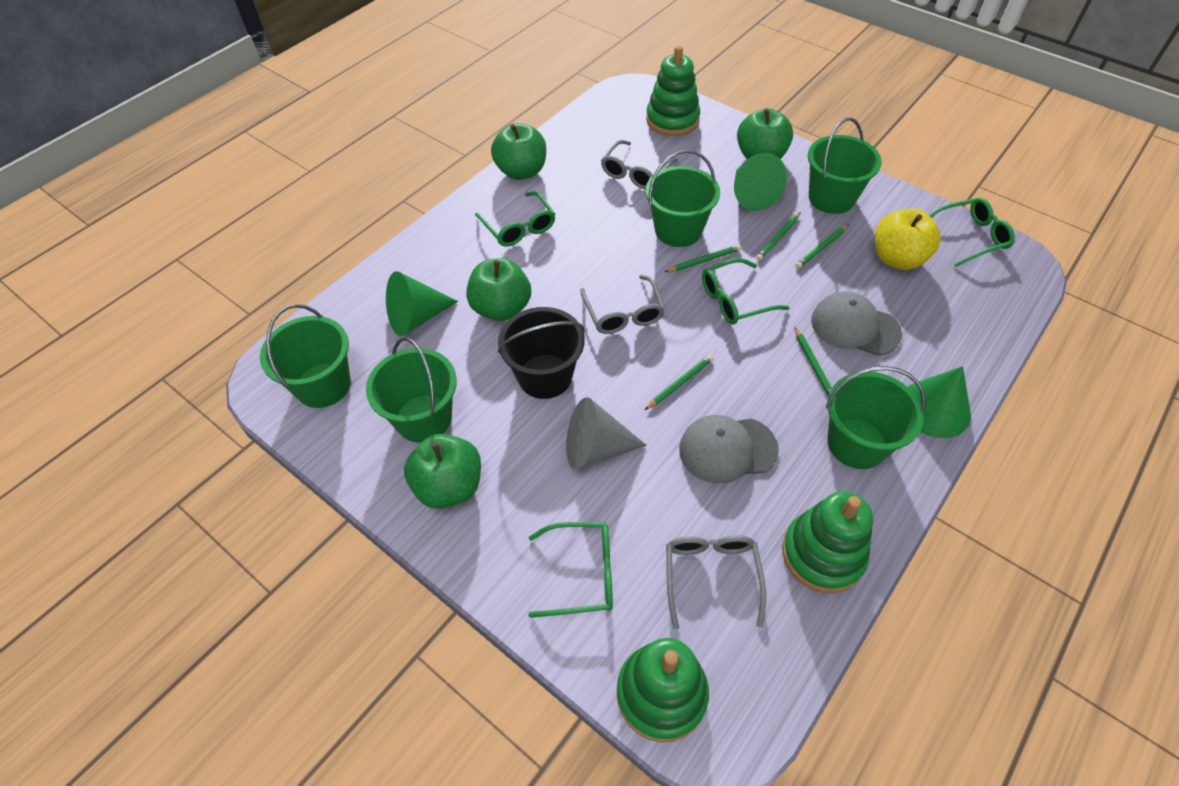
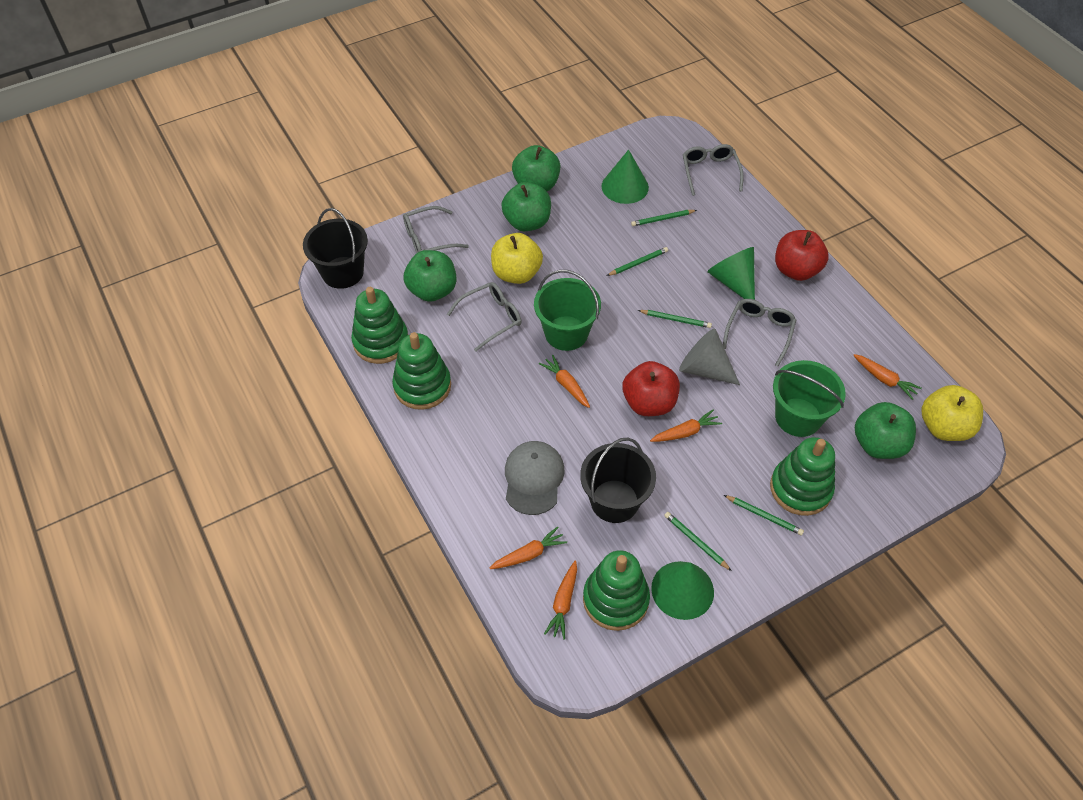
black bucket: [498,307,585,399] = 1 -> [303,208,368,289] [580,438,656,523] = 2
green bucket: [260,304,351,408] [366,337,457,443] [646,150,720,247] [808,117,882,214] [826,366,926,469] = 5 -> [534,270,601,351] [773,360,846,437] = 2
green glasses: [475,191,555,247] [528,522,613,618] [702,258,789,324] [929,198,1015,267] = 4 -> none = 0
green stacking toy: [617,638,709,743] [646,46,700,136] [782,491,873,593] = 3 -> [351,287,408,364] [392,332,451,410] [583,550,650,631] [770,437,835,516] = 4
grey cap: [679,415,779,484] [811,291,902,356] = 2 -> [505,441,565,515] = 1
grey glasses: [580,275,665,334] [601,140,678,189] [666,535,766,629] = 3 -> [403,206,469,253] [447,282,522,351] [683,144,744,196] [723,299,796,366] = 4
orange carrot: none = 0 -> [490,526,567,569] [539,355,590,408] [544,561,577,640] [650,410,722,442] [853,354,922,400] = 5
red apple: none = 0 -> [623,361,680,416] [775,230,829,281] = 2
yellow apple: [875,209,941,270] = 1 -> [491,233,543,284] [921,385,983,441] = 2

